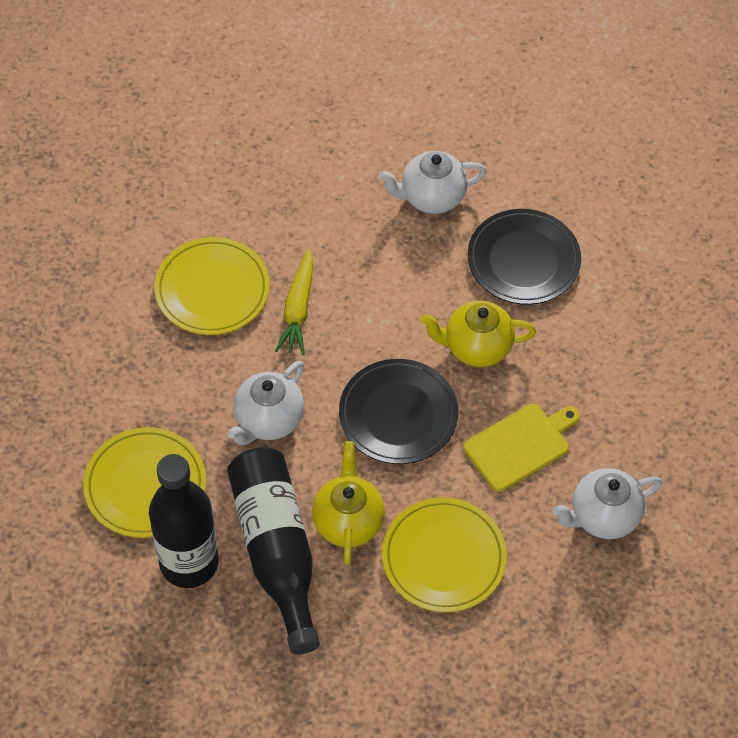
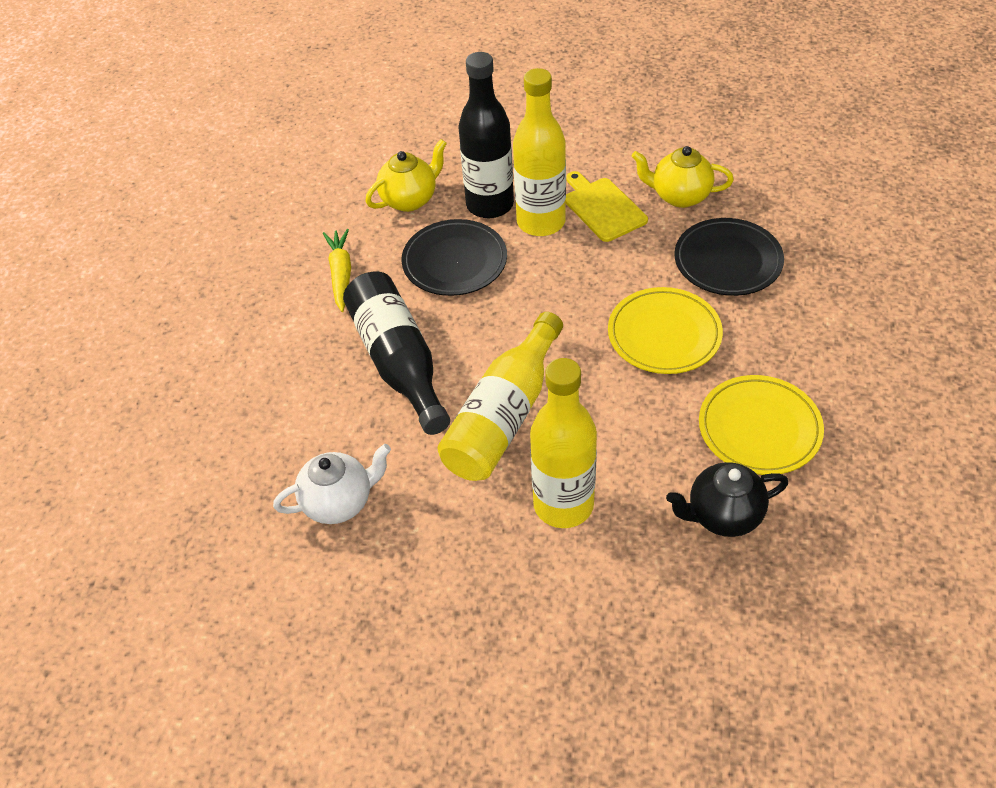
black teapot: none = 0 -> [666,462,788,537] = 1
white teapot: [227,361,304,445] [378,151,487,214] [553,468,662,539] = 3 -> [273,444,391,524] = 1
yellow bottle: none = 0 -> [438,312,563,481] [513,68,566,236] [530,358,597,528] = 3
yellow plate: [83,427,206,538] [155,237,270,335] [382,498,507,612] = 3 -> [608,287,723,374] [699,375,824,475] = 2

